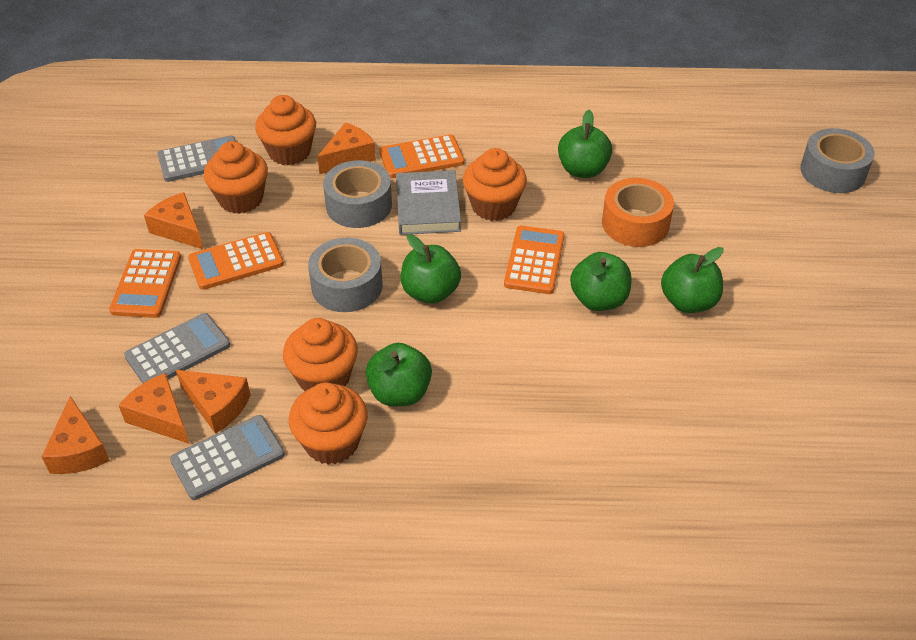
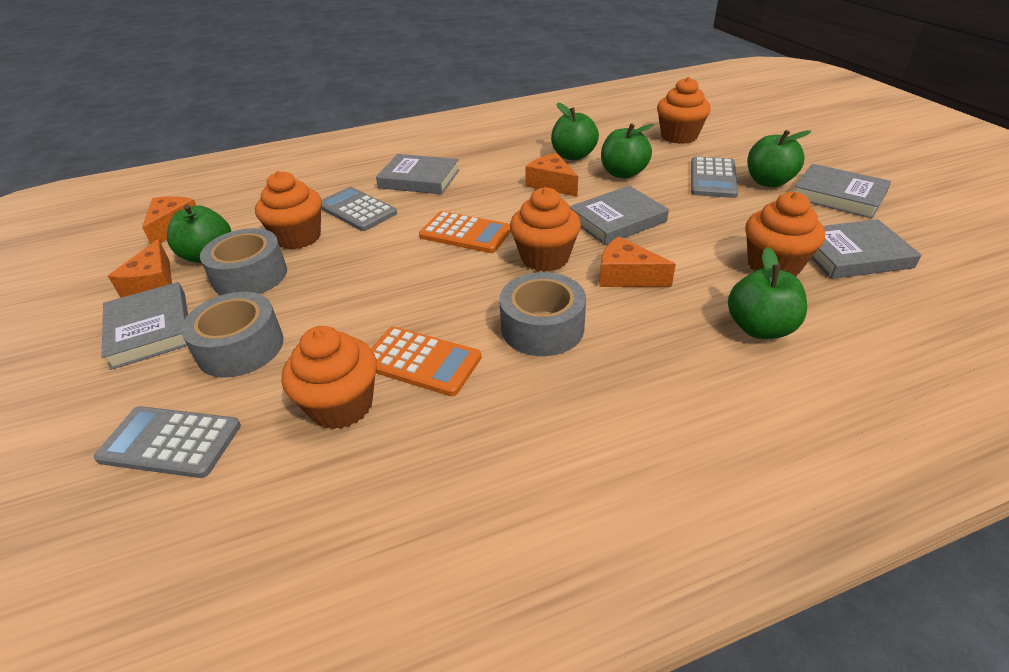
grey book: [396,170,461,235] = 1 -> [101,282,188,370] [376,154,460,194] [570,186,669,245] [795,164,891,219] [811,219,921,279] = 5
orange calculator: [109,249,181,318] [188,232,284,290] [379,135,464,178] [504,225,565,294] = 4 -> [371,327,482,396] [419,211,511,253] = 2
orange cheese: [42,396,110,474] [118,373,189,444] [144,192,203,249] [176,370,250,434] [317,122,376,174] = 5 -> [108,239,172,298] [142,196,196,244] [525,153,578,197] [599,236,676,287] = 4
orange tape: [602,178,674,247] = 1 -> none = 0

